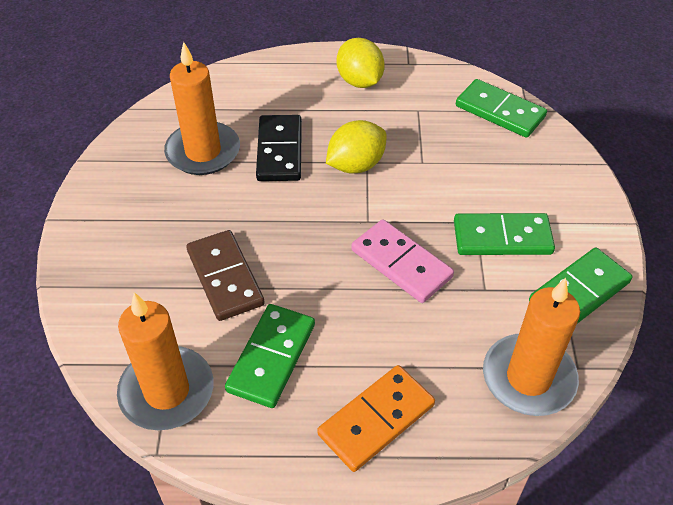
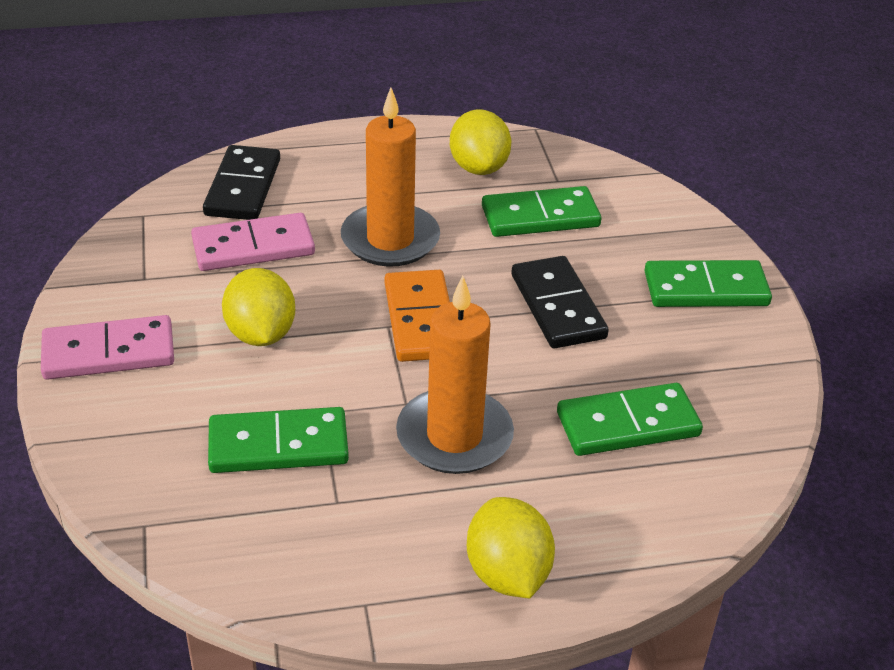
black domino: [256,115,302,181] = 1 -> [203,145,280,220] [511,256,609,348] = 2
brown domino: [186,230,265,321] = 1 -> none = 0
orange candle: [117,292,213,430] [164,42,240,175] [483,278,580,416] = 3 -> [341,88,440,267] [396,276,514,474] = 2
pink domino: [351,219,454,303] = 1 -> [41,315,174,380] [191,213,315,271] = 2
yellow lemon: [326,120,387,173] [337,38,385,88] = 2 -> [222,268,295,346] [450,109,511,175] [467,497,555,598] = 3

